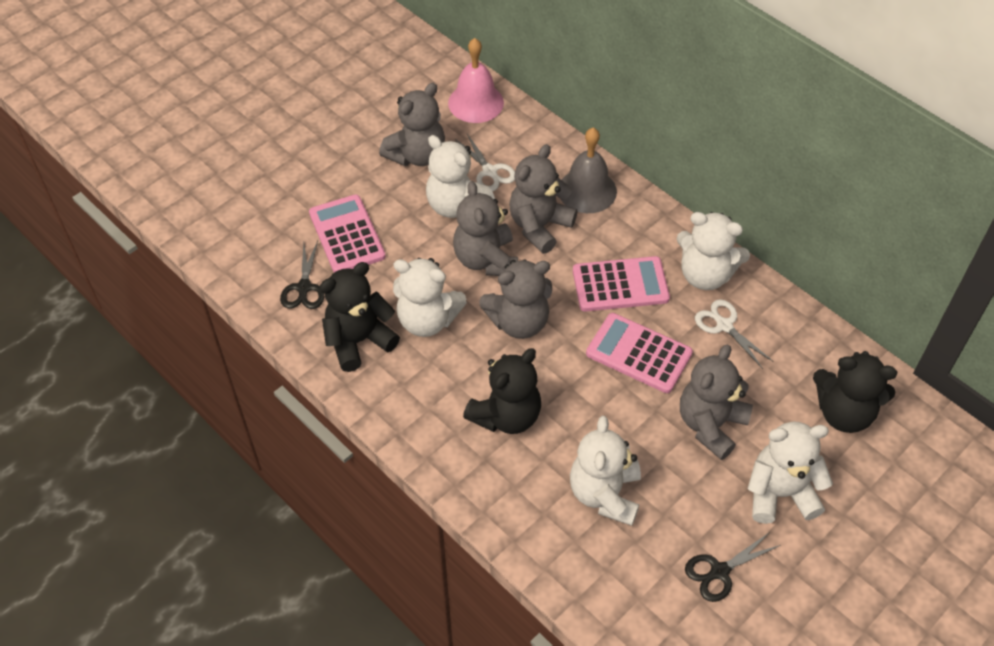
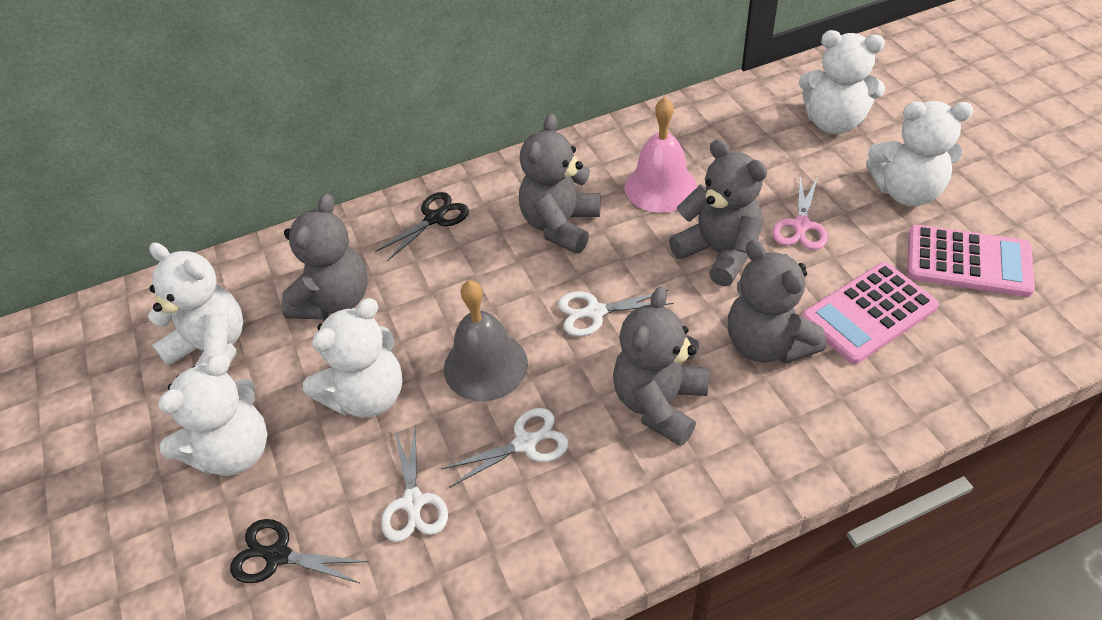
black teddy bear: [320,262,400,372] [463,348,541,434] [813,351,897,433] = 3 -> none = 0
pink calculator: [309,194,386,273] [573,256,670,312] [586,313,693,393] = 3 -> [802,262,939,364] [907,225,1035,297] = 2
pink scissors: none = 0 -> [772,177,828,250] = 1
white scissors: [455,134,515,192] [695,299,774,369] = 2 -> [381,427,448,542] [441,408,569,488] [558,290,673,337] = 3

